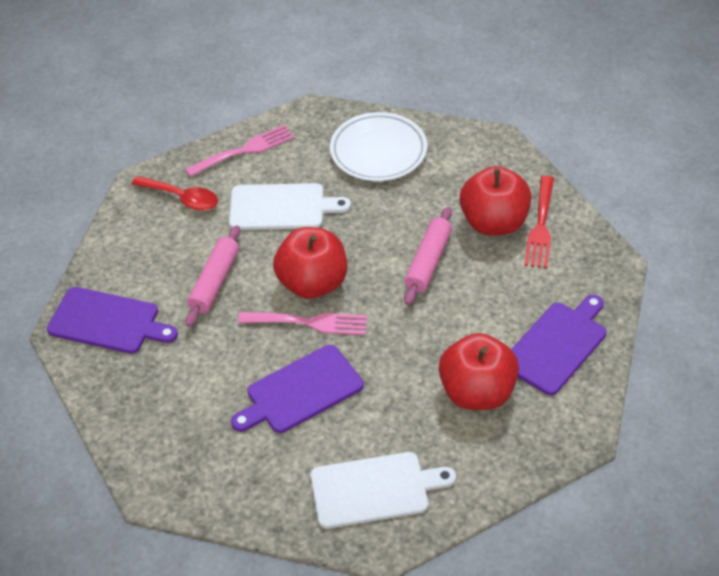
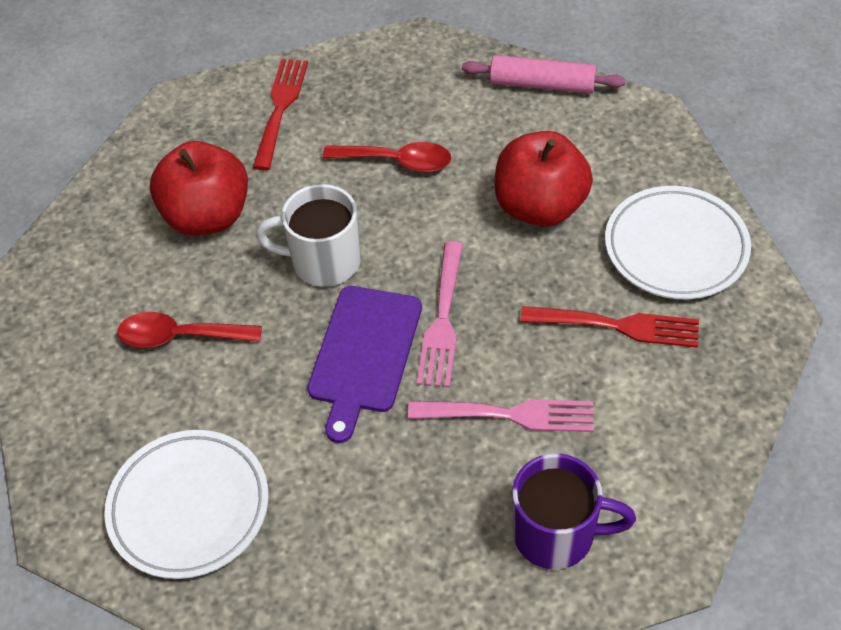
pink rolling pin: [185,225,240,327] [404,207,452,305] = 2 -> [462,55,626,94] = 1
purple cutting board: [47,287,178,354] [231,345,364,433] [511,295,606,395] = 3 -> [307,286,422,443] = 1
purple mug: none = 0 -> [512,453,636,569] = 1
red apple: [273,227,347,299] [439,333,519,410] [460,166,532,235] = 3 -> [150,141,248,236] [494,131,593,227] = 2
red fork: [524,176,554,268] = 1 -> [253,59,308,170] [520,306,699,348] = 2
red spoon: [132,176,218,211] = 1 -> [117,312,262,348] [322,142,451,172] = 2
white cutting board: [229,183,351,230] [311,452,456,529] = 2 -> none = 0
white mug: none = 0 -> [256,184,361,287] = 1
white plate: [330,112,427,181] = 1 -> [104,430,269,579] [605,186,751,299] = 2

